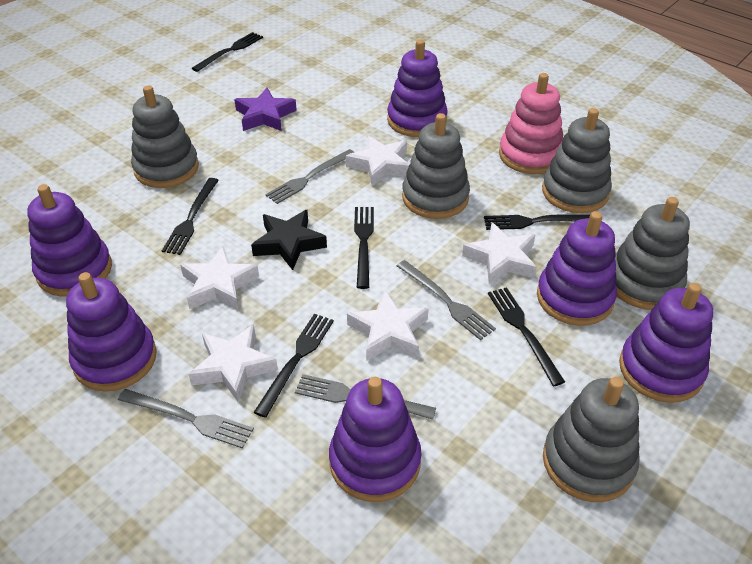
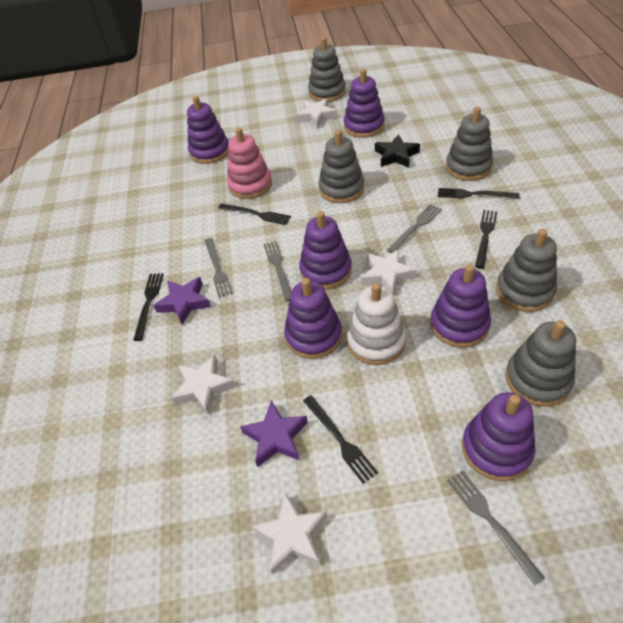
black fork: [162,178,219,255] [192,32,263,72] [254,314,334,418] [354,207,374,289] [484,214,590,230] [488,287,565,386] = 6 -> [133,273,164,341] [218,203,291,225] [303,395,378,484] [438,188,520,199] [475,210,497,269] = 5
purple star: [234,88,297,131] = 1 -> [153,277,211,325] [240,401,308,467] = 2
white stacking toy: none = 0 -> [347,283,406,365] = 1
white star: [180,246,259,310] [188,324,278,402] [346,135,410,186] [347,290,429,361] [462,222,537,284] = 5 -> [171,355,235,414] [252,492,327,574] [296,98,337,128] [361,249,417,294] = 4

